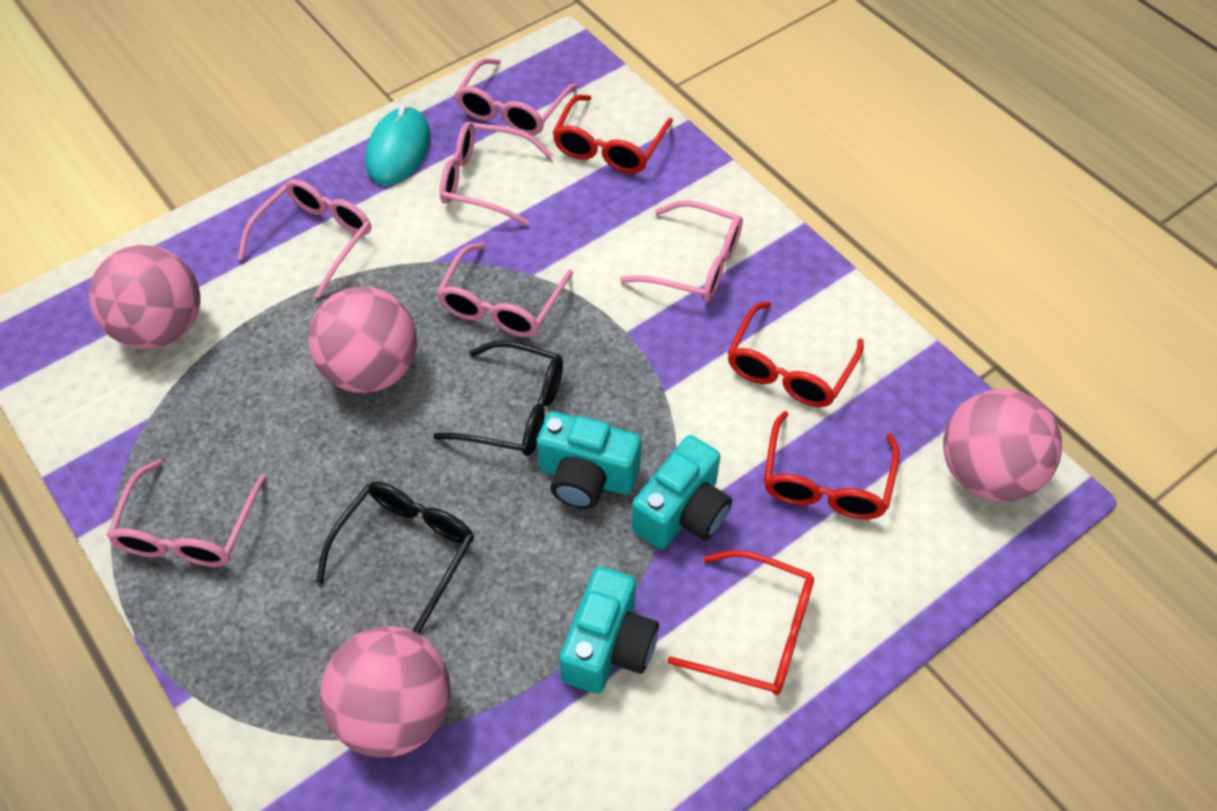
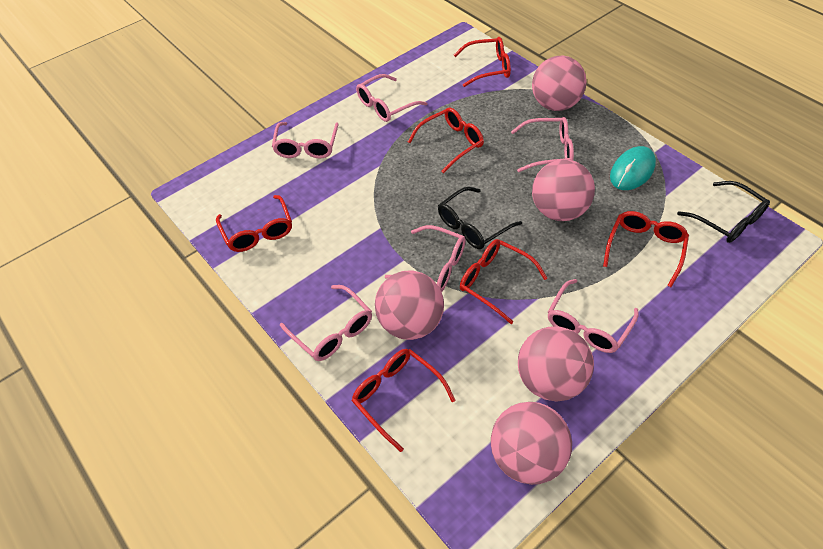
pink ball: [89,245,200,349] [308,286,417,393] [320,626,450,758] [943,389,1062,502] = 4 -> [375,270,444,340] [491,402,572,485] [518,326,594,402] [532,56,587,111] [532,159,595,221] = 5
red glasses: [553,95,673,174] [668,550,814,695] [727,301,864,407] [764,411,900,519] = 4 -> [216,195,292,252] [352,349,456,452] [408,107,484,173] [454,37,511,87] [460,239,547,324] [603,211,689,287] = 6
turquoise camera: [537,411,642,509] [559,566,659,694] [632,435,732,549] = 3 -> none = 0

